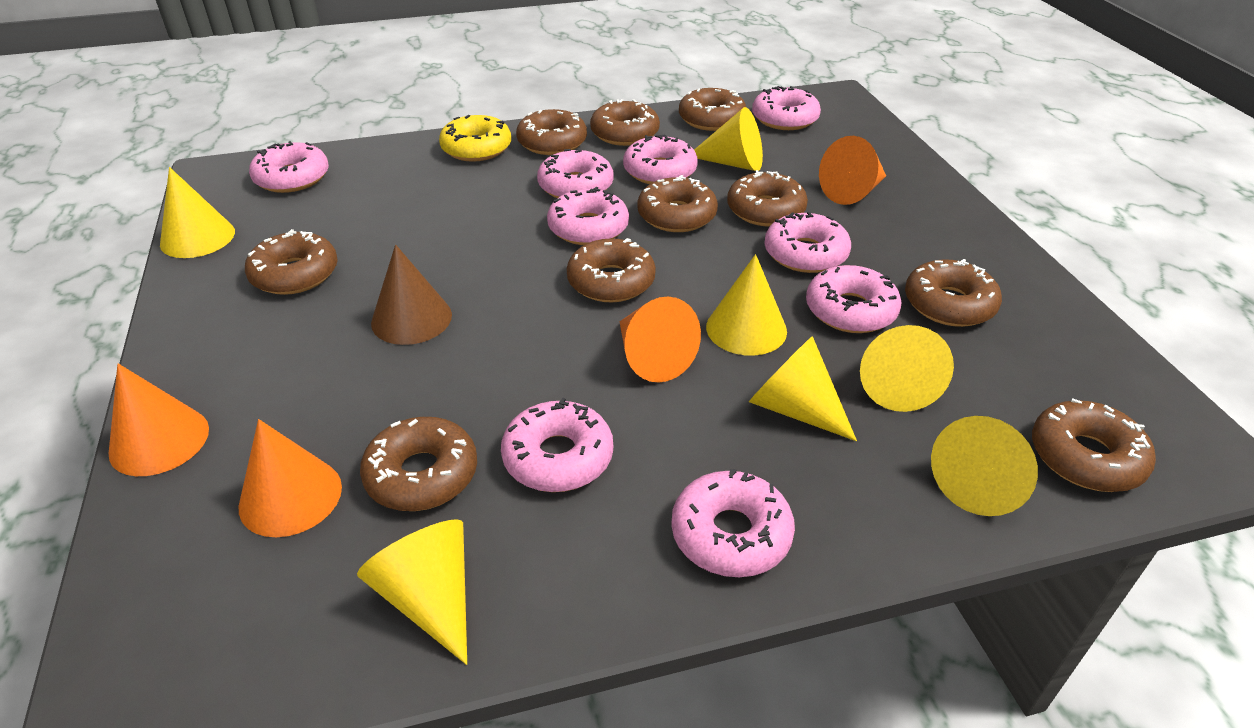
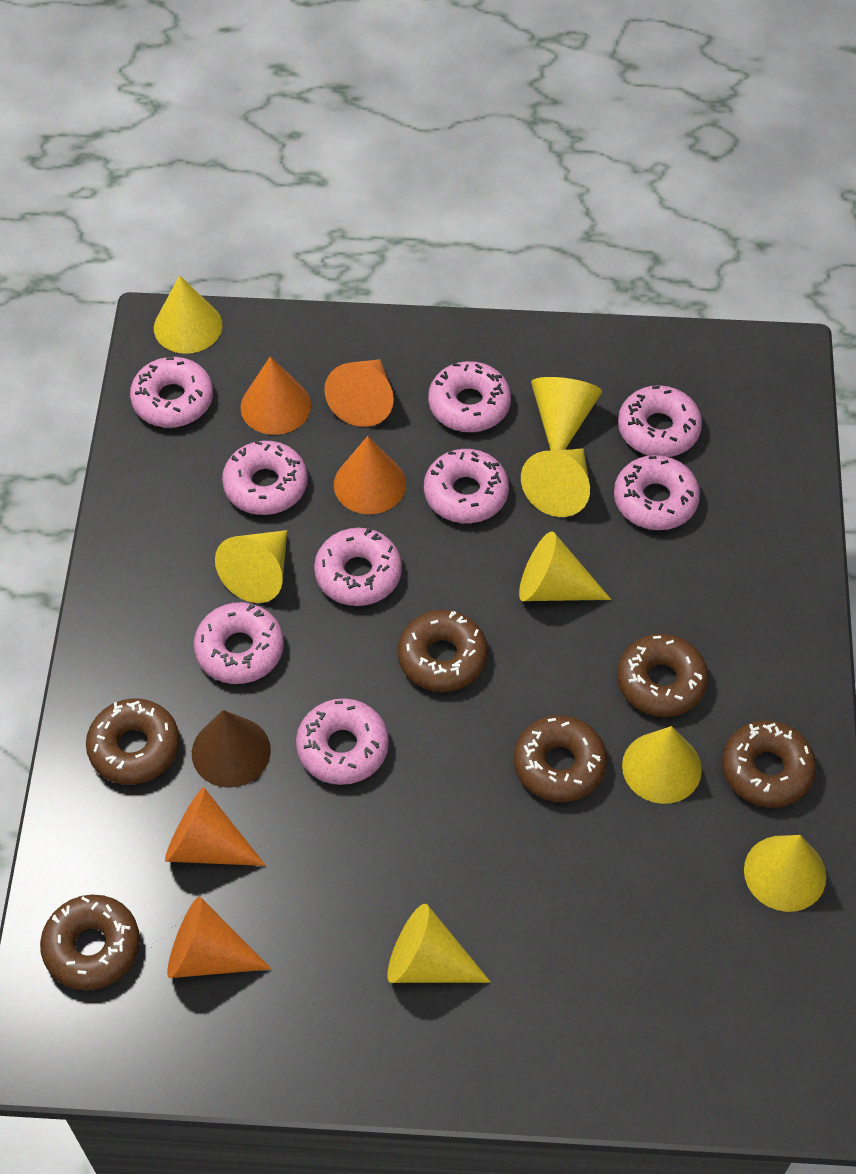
brown donut: [245,229,338,295] [360,417,477,511] [516,109,587,155] [567,238,656,303] [590,99,660,146] [638,175,718,232] [679,88,746,131] [727,170,808,226] [905,259,1002,327] [1032,398,1156,492] = 10 -> [40,894,140,990] [86,698,180,785] [398,610,488,692] [514,715,607,802] [617,634,709,717] [722,720,817,808] = 6
orange cone: [109,363,209,476] [239,419,342,537] [619,297,701,382] [819,136,886,205] = 4 -> [165,787,266,866] [167,896,272,978] [240,357,311,435] [324,359,394,427] [334,436,406,514] = 5
yellow cone: [160,167,235,258] [357,519,467,665] [694,107,763,171] [706,254,787,356] [749,336,857,441] [860,325,954,412] [931,416,1038,516] = 7 -> [154,275,222,354] [215,530,287,603] [387,904,491,983] [519,531,611,601] [521,448,590,517] [531,377,602,450] [622,726,702,804] [744,835,826,912] = 8
yellow donut: [439,115,511,162] = 1 -> none = 0

